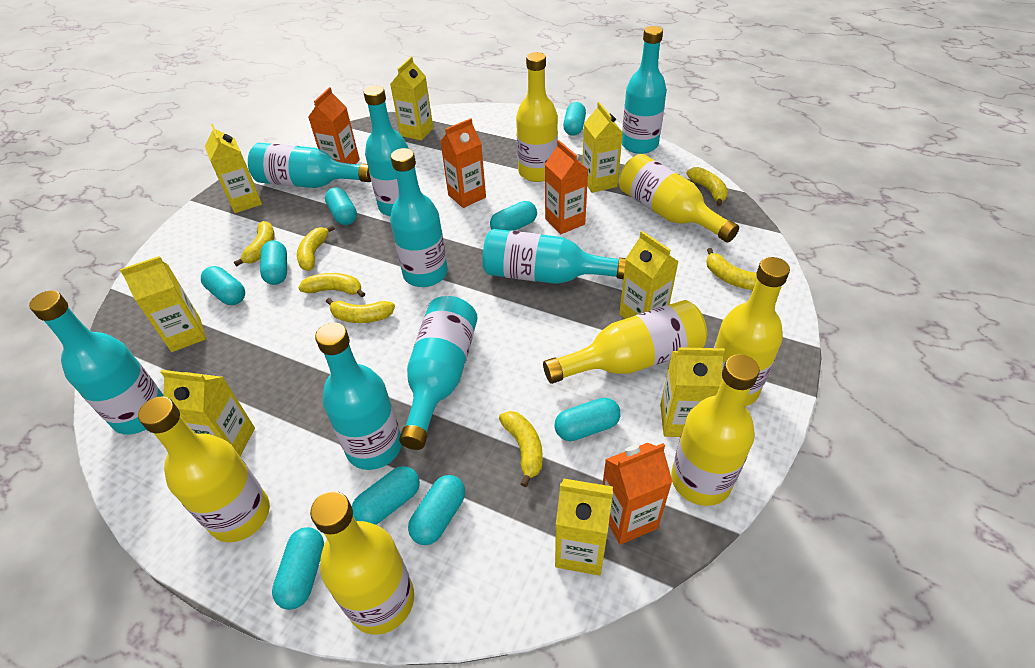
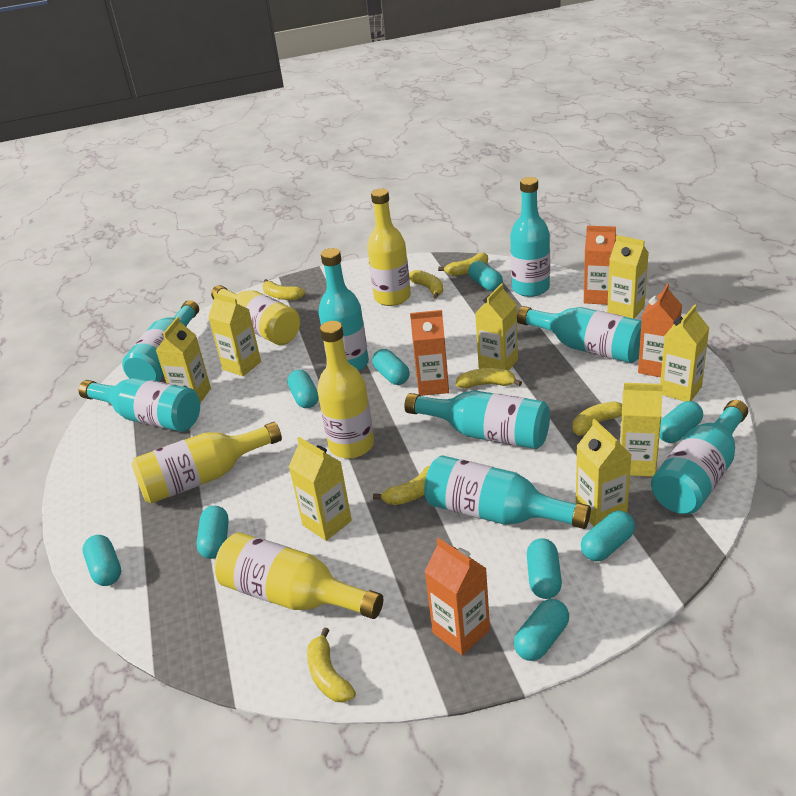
yellow bottle: [138,397,270,542] [310,491,414,635] [516,52,558,182] [543,300,707,384] [619,154,739,242] [671,354,760,506] [714,257,790,406] = 7 -> [131,422,282,503] [211,285,300,345] [215,532,383,619] [317,321,374,459] [367,189,411,306] = 5

